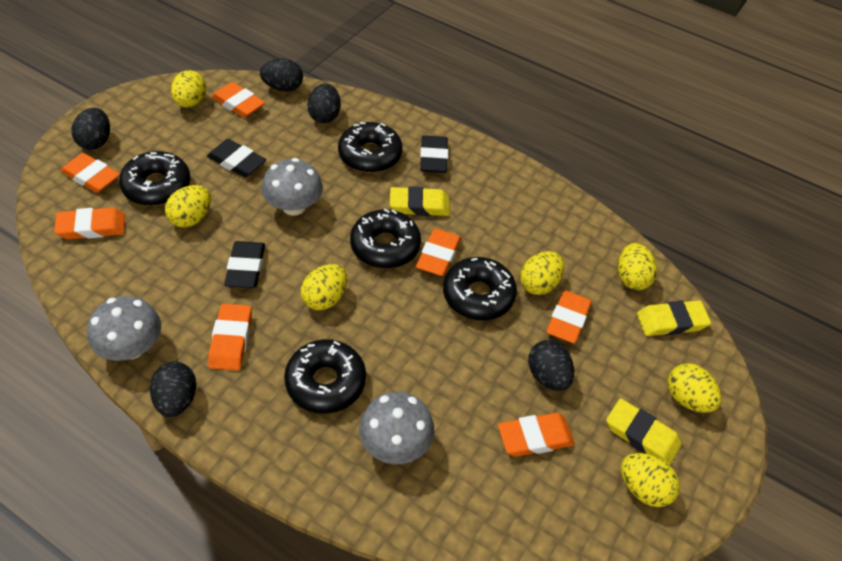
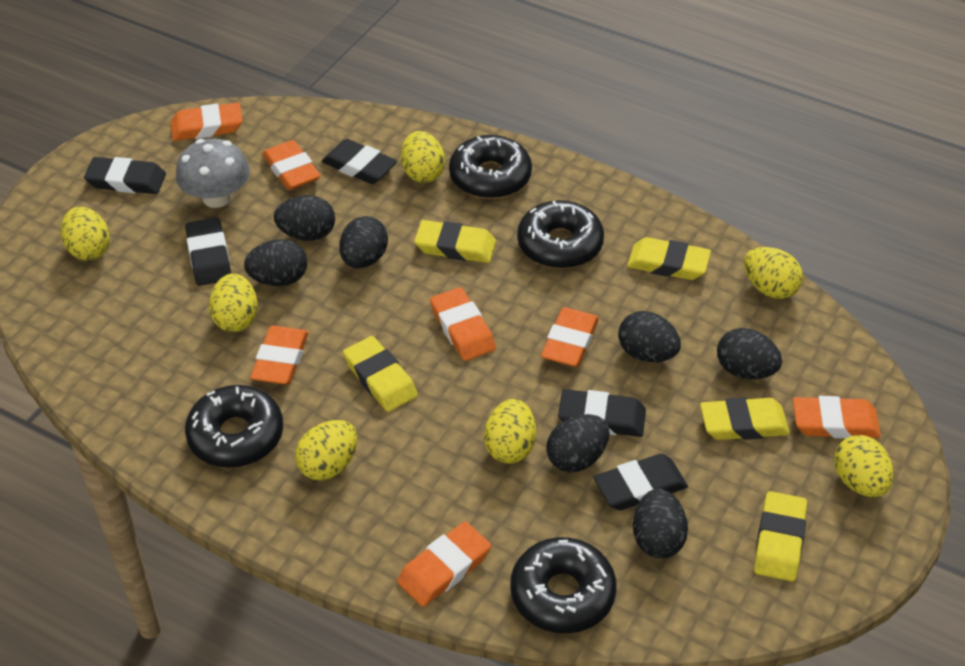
black donut: [119,151,190,206] [284,339,366,414] [338,122,403,173] [350,209,421,268] [443,257,517,320] = 5 -> [185,385,283,468] [449,135,532,199] [511,537,617,633] [517,200,604,269] = 4
black egg: [71,108,110,150] [150,361,196,417] [260,59,303,92] [307,84,341,123] [528,340,574,391] = 5 -> [244,239,307,286] [274,195,335,241] [339,216,388,269] [546,414,610,473] [618,311,681,362] [633,489,688,558] [717,328,782,379] = 7
black eraser: [207,139,266,177] [224,241,265,288] [420,135,448,173] = 3 -> [84,157,166,194] [185,218,231,286] [322,139,397,184] [558,389,646,437] [594,454,688,510] = 5
grey mushroom: [87,296,161,361] [262,158,323,216] [359,392,434,464] = 3 -> [176,139,250,208] = 1
yellow eraser: [390,186,450,216] [606,398,681,465] [637,301,711,336] = 3 -> [343,336,418,412] [414,220,496,263] [627,237,711,280] [700,397,790,440] [754,491,807,582] = 5

